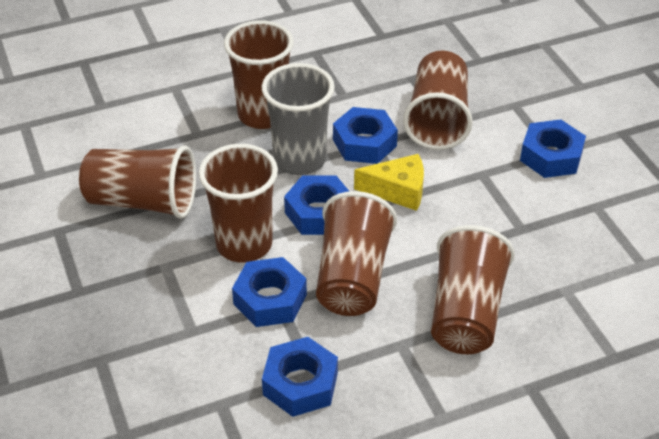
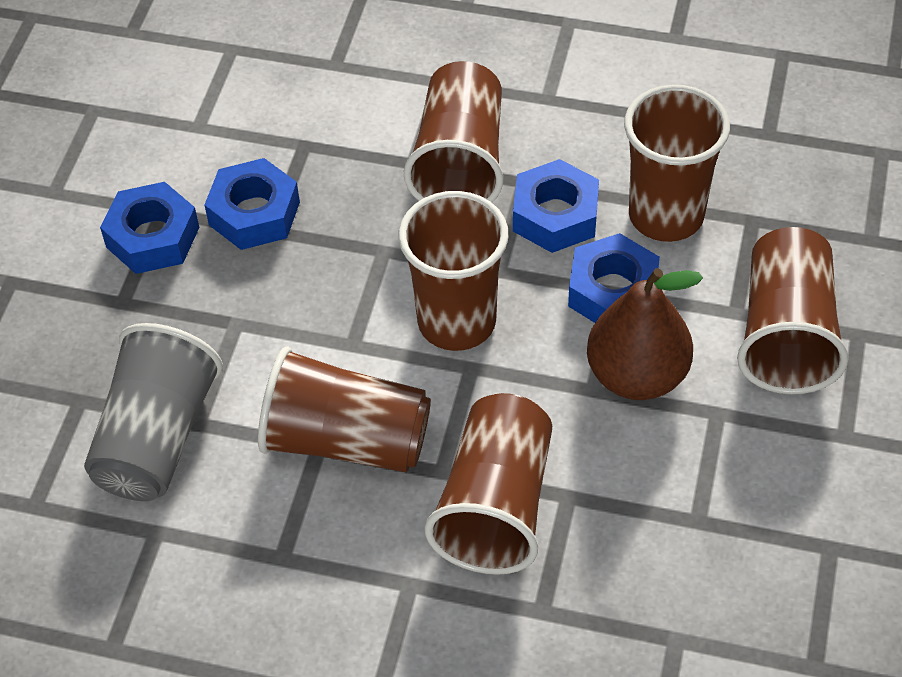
blue nut: [232,257,307,327] [262,337,338,417] [284,175,349,235] [333,107,398,164] [520,119,586,178] = 5 -> [100,182,200,274] [204,158,300,250] [513,159,599,253] [568,233,660,323] = 4
brown pear: none = 0 -> [587,268,703,400] = 1
yellow cheese: [354,154,424,211] = 1 -> none = 0

